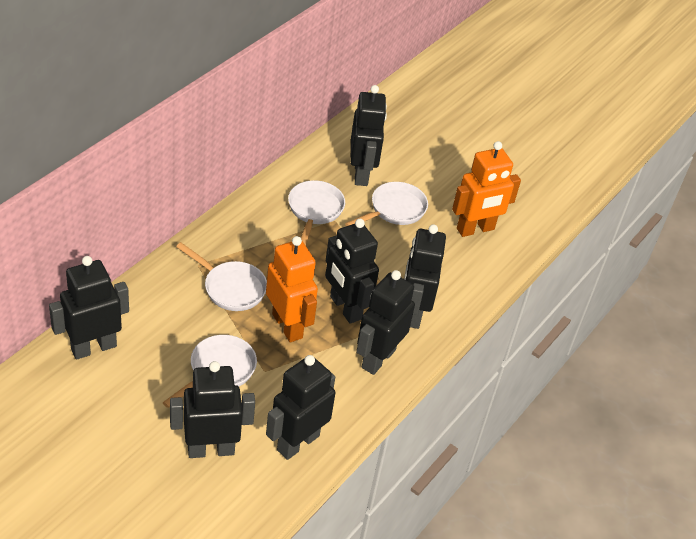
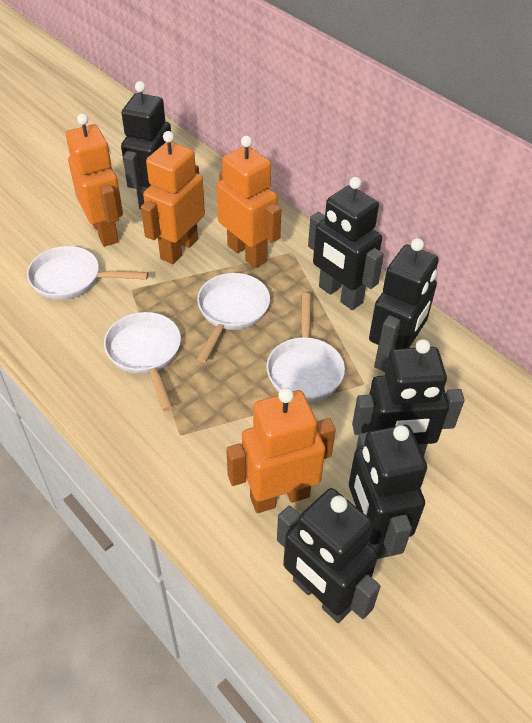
black robot: [49,256,129,360] [170,361,255,458] [266,355,336,460] [325,218,379,324] [350,85,387,186] [356,270,415,375] [404,224,446,329] = 7 -> [121,81,171,210] [277,488,381,623] [308,177,384,310] [349,425,427,559] [352,339,465,456] [369,238,439,372] = 6
orange robot: [266,236,318,342] [452,141,521,237] = 2 -> [66,114,123,246] [141,131,205,264] [216,136,281,268] [226,388,336,513] = 4

